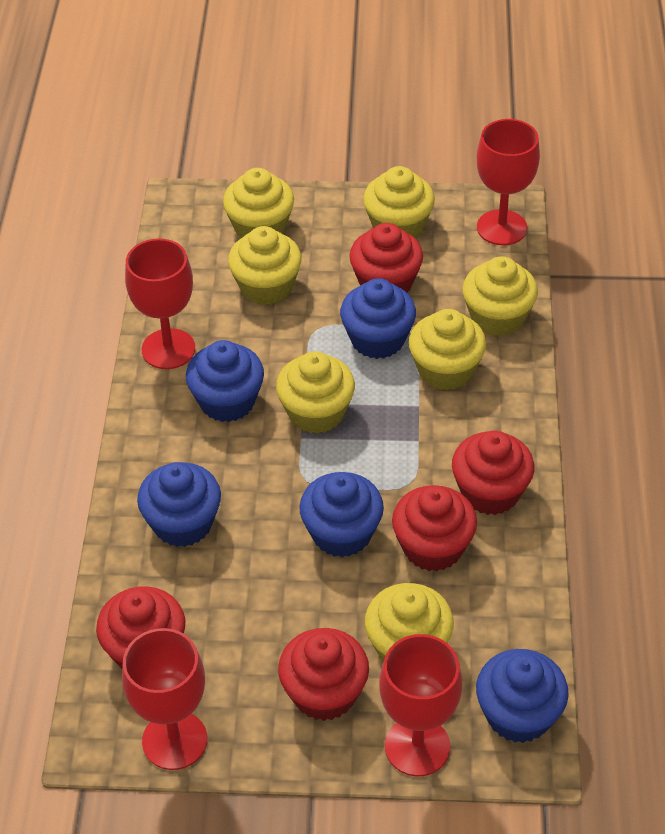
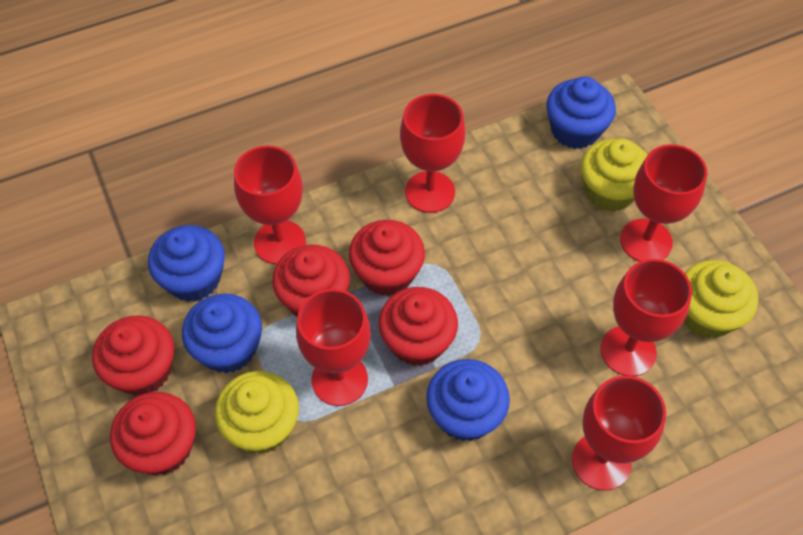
blue cupcake: [137,462,221,547] [186,340,264,422] [299,472,384,557] [340,278,416,359] [476,649,569,743] = 5 -> [148,225,225,302] [182,294,262,373] [426,359,510,441] [546,77,616,149] = 4
red goblet: [122,628,207,770] [125,238,195,369] [379,634,462,776] [477,119,540,245] = 4 -> [234,145,306,264] [296,289,371,406] [400,94,465,213] [572,376,666,491] [600,259,692,376] [620,144,708,262] = 6
yellow cupcake: [223,168,294,239] [228,226,302,305] [276,351,355,434] [363,166,435,238] [365,583,454,662] [409,309,486,390] [463,256,538,337] = 7 -> [215,371,299,454] [581,139,647,212] [684,260,758,338] = 3

